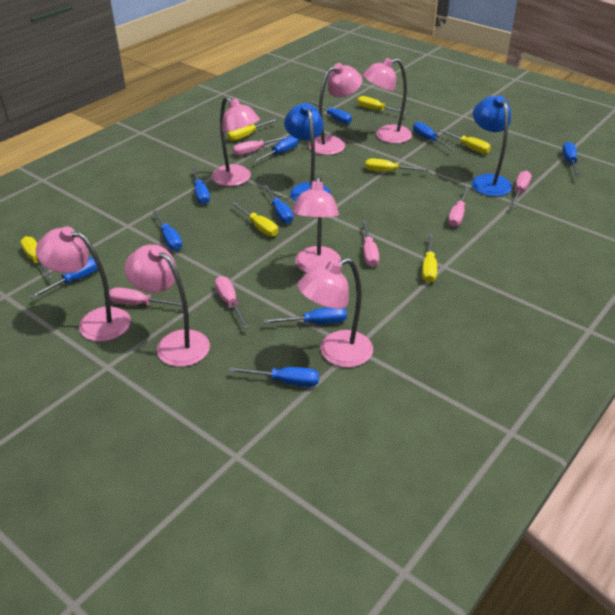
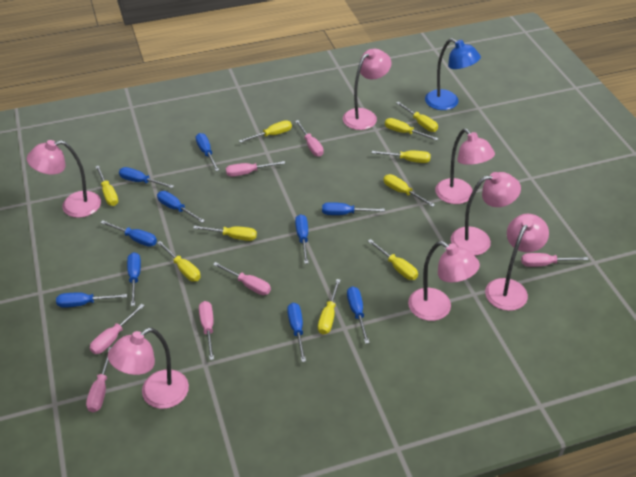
blue lamp: [284,103,331,202] [471,95,512,196] = 2 -> [425,38,481,110] = 1
pink screwdriver: [109,287,182,306] [215,276,249,329] [233,136,289,156] [362,220,379,267] [448,187,469,227] [510,171,531,207] = 6 -> [86,347,111,412] [90,304,145,354] [199,301,214,360] [213,262,271,295] [226,161,285,177] [295,120,324,157] [521,253,589,267] = 7
yellow screwdriver: [20,236,53,279] [227,119,277,141] [231,202,278,237] [357,96,409,114] [365,158,429,172] [422,234,437,283] [438,129,491,154] = 7 -> [95,166,118,206] [157,241,201,281] [193,225,257,241] [239,120,292,143] [318,279,340,335] [368,239,418,280] [372,151,431,163] [383,174,435,207] [385,118,438,141] [397,101,438,132] = 10

